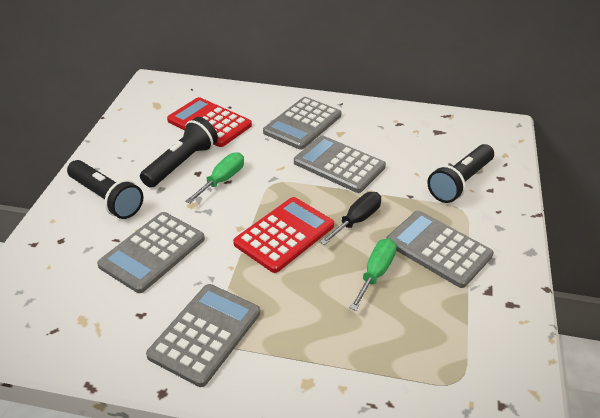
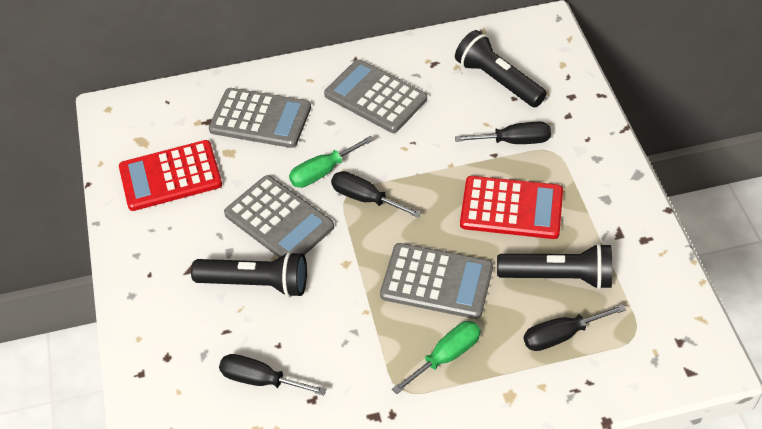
black screwdriver: [320,192,381,245] = 1 -> [219,354,326,395] [331,171,422,218] [455,122,551,144] [524,304,626,351] = 4
grey calculator: [97,212,205,293] [146,284,260,387] [263,97,342,150] [294,135,386,193] [386,211,494,288] = 5 -> [209,88,311,148] [224,175,334,257] [324,59,427,133] [380,243,493,319] = 4

